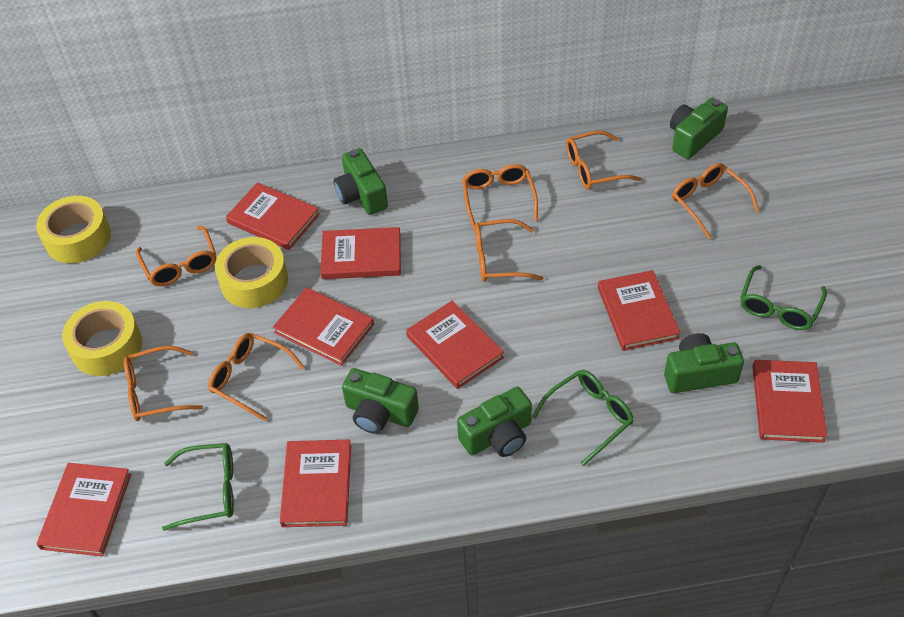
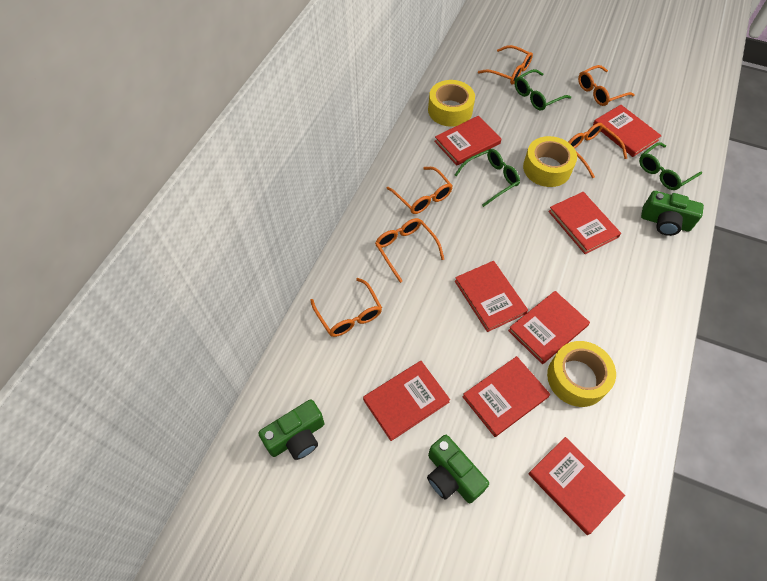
green camera: [334,148,388,215] [342,368,419,434] [457,387,532,457] [664,333,744,393] [670,98,728,159] = 5 -> [258,399,325,460] [427,435,489,503] [641,191,704,236] = 3
orange glasses: [123,346,203,421] [136,226,216,286] [208,333,305,421] [462,164,538,230] [475,219,544,282] [566,130,641,189] [672,163,759,239] = 7 -> [310,278,382,337] [375,218,444,283] [386,167,453,214] [478,45,533,85] [568,123,627,178] [578,65,635,106] = 6

